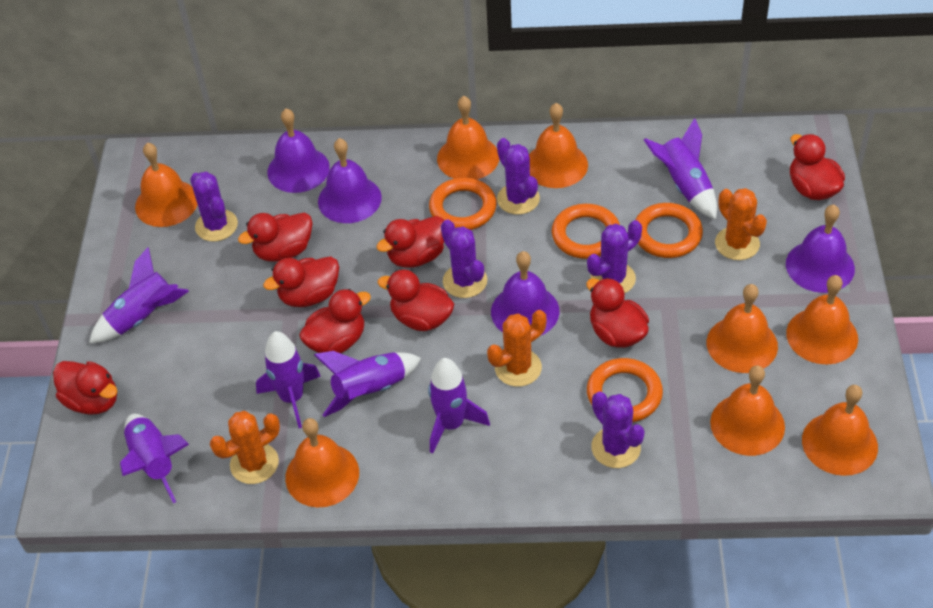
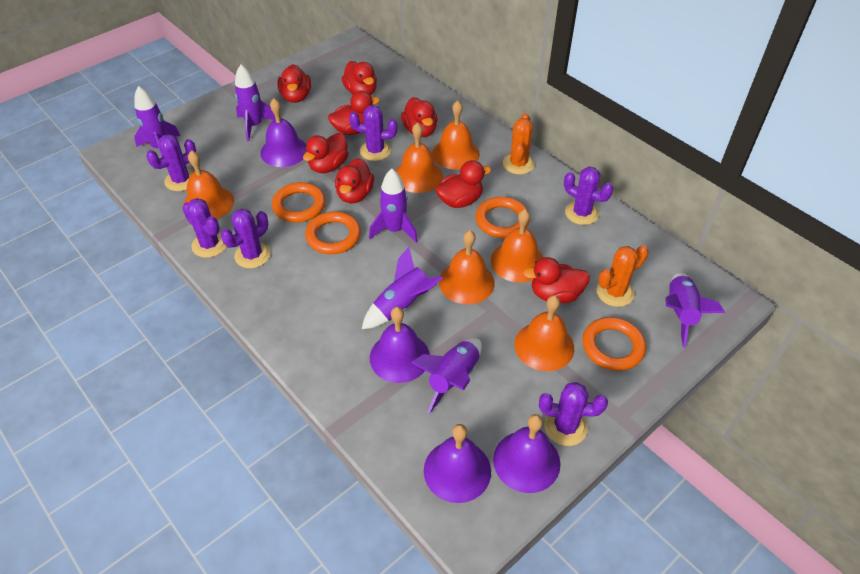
orange bell: [135,143,198,227] [285,418,359,508] [437,96,499,179] [529,103,588,188] [707,284,778,373] [710,365,785,456] [786,275,858,365] [802,385,878,476] = 8 -> [183,150,234,219] [396,123,443,193] [432,101,480,170] [439,230,495,304] [491,209,544,283] [515,295,574,371] = 6
orange cactus: [210,411,280,484] [487,310,546,387] [715,188,767,260] = 3 -> [503,113,535,175] [597,245,649,307] = 2
purple cactus: [190,172,238,241] [441,220,487,298] [497,138,540,215] [587,220,642,293] [591,392,645,468] = 5 -> [146,134,196,191] [182,198,227,258] [221,209,271,268] [349,105,397,161] [539,382,608,446] [564,167,613,225] = 6

